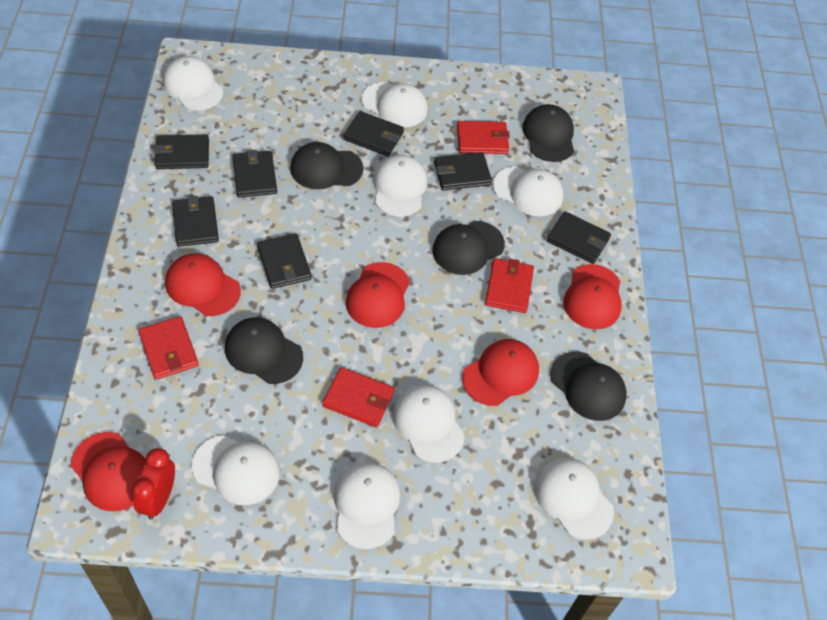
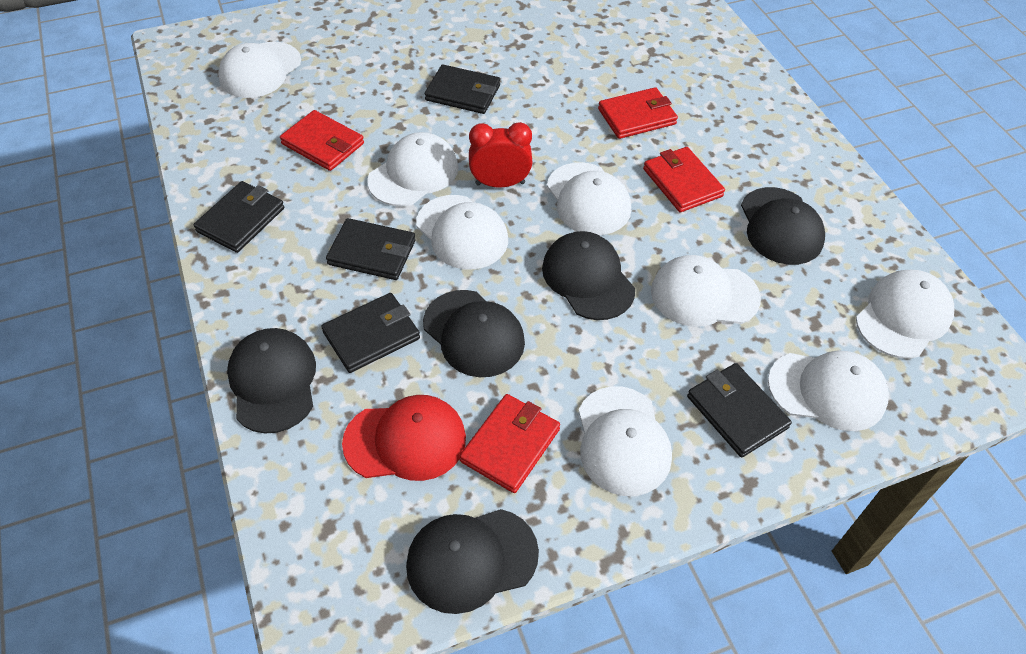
black wallet: [154,134,209,169] [172,195,219,247] [232,150,277,198] [257,234,311,289] [344,111,404,156] [434,152,492,190] [547,211,611,264] = 7 -> [194,181,284,253] [321,293,420,373] [326,218,416,280] [425,65,500,114] [687,363,792,457] = 5
red cap: [71,432,146,511] [165,253,241,316] [346,262,410,328] [462,339,539,406] [563,264,622,329] = 5 -> [342,395,466,481] = 1

